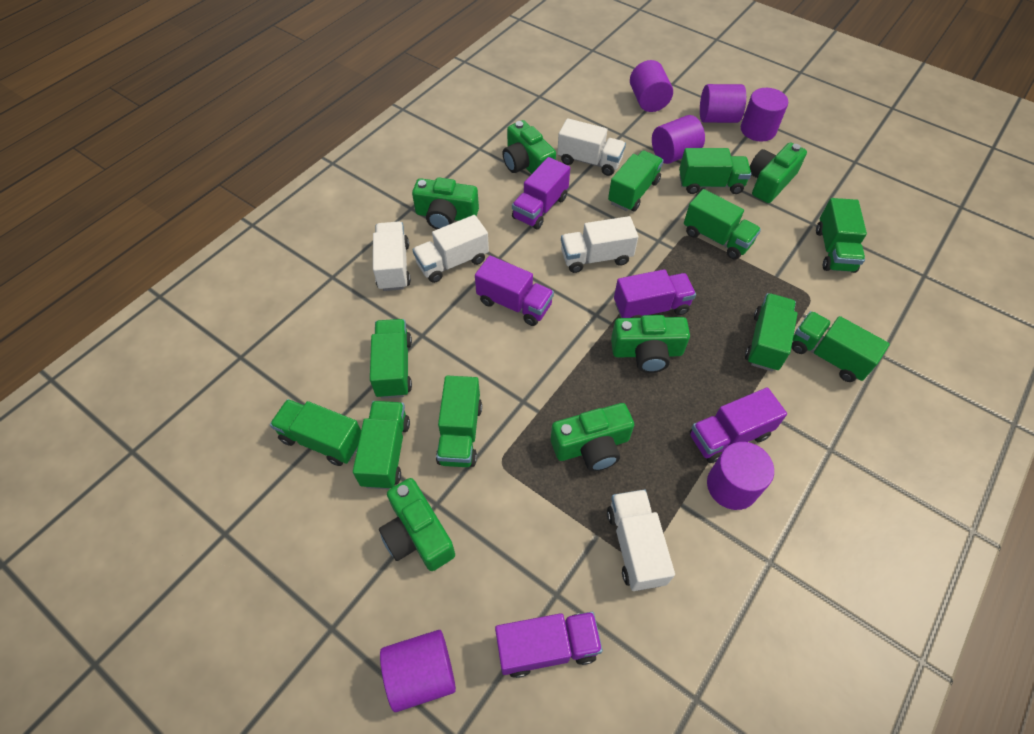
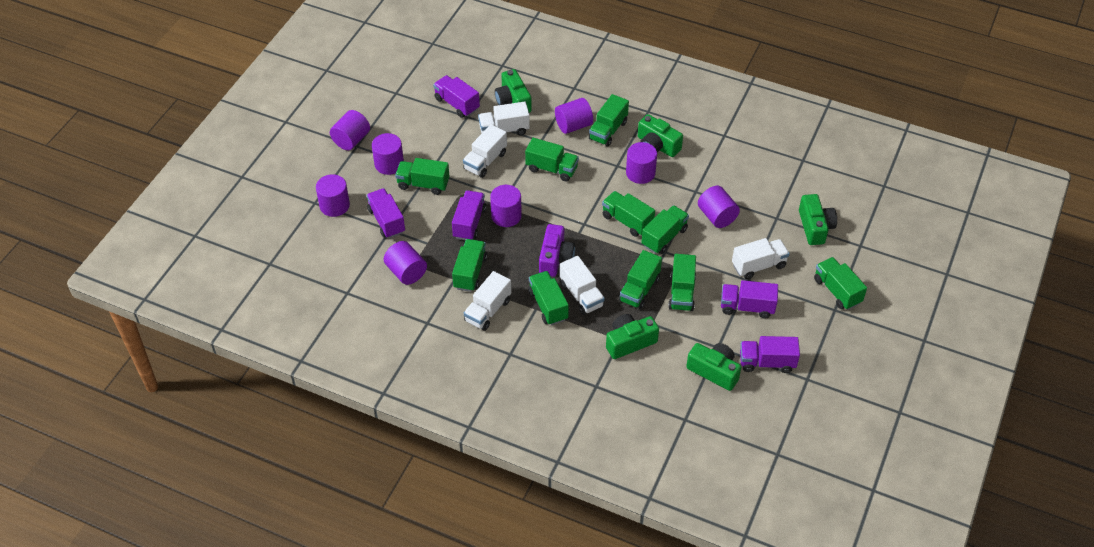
green camera: [379,478,455,571] [412,177,479,229] [502,120,556,174] [551,403,634,471] [611,315,690,373] [750,142,807,203] = 6 -> [495,69,532,113] [606,314,659,359] [638,114,683,157] [686,343,741,391] [799,194,837,245] = 5
purple camera: none = 0 -> [539,224,575,277] = 1
purple cylinder: [380,630,456,712] [630,60,673,112] [652,115,705,164] [700,84,746,123] [707,442,774,510] [741,88,788,142] = 6 -> [316,174,350,217] [330,110,370,150] [372,133,404,175] [384,241,427,285] [490,185,522,227] [555,98,593,134] [626,142,657,184] [698,186,740,228] = 8

